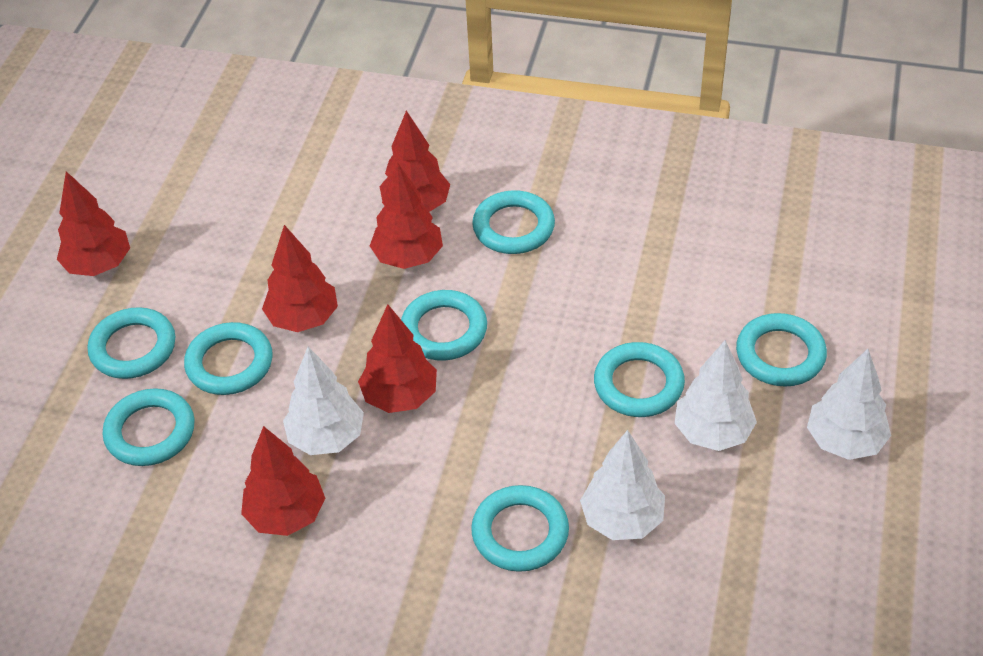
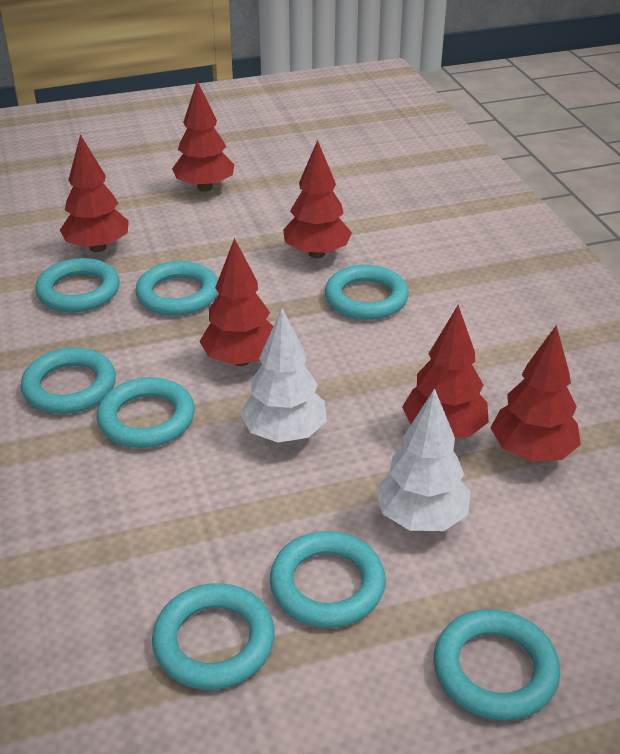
white tree: [283,347,364,455] [580,430,665,540] [674,340,757,451] [807,349,891,460] = 4 -> [240,308,327,443] [376,388,471,531] = 2

